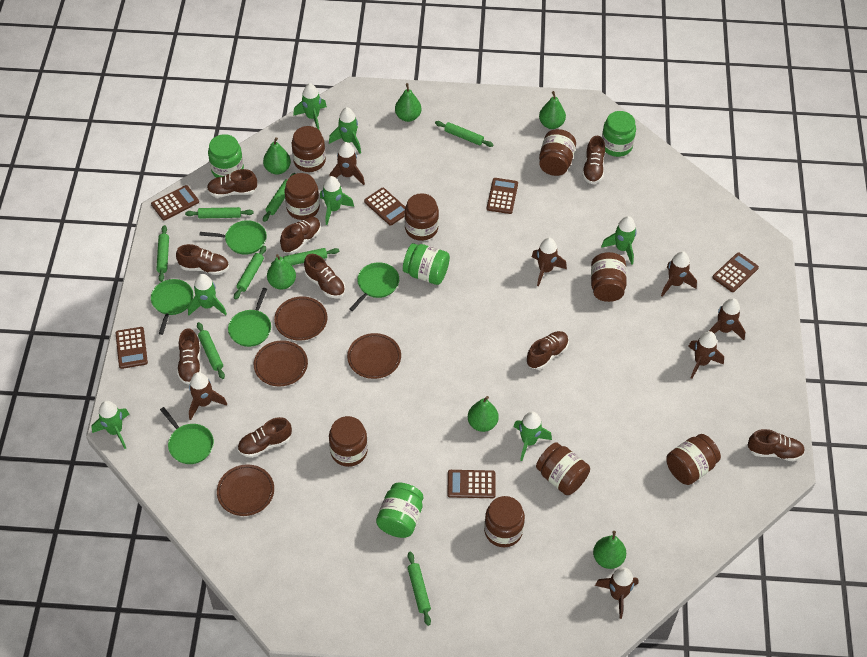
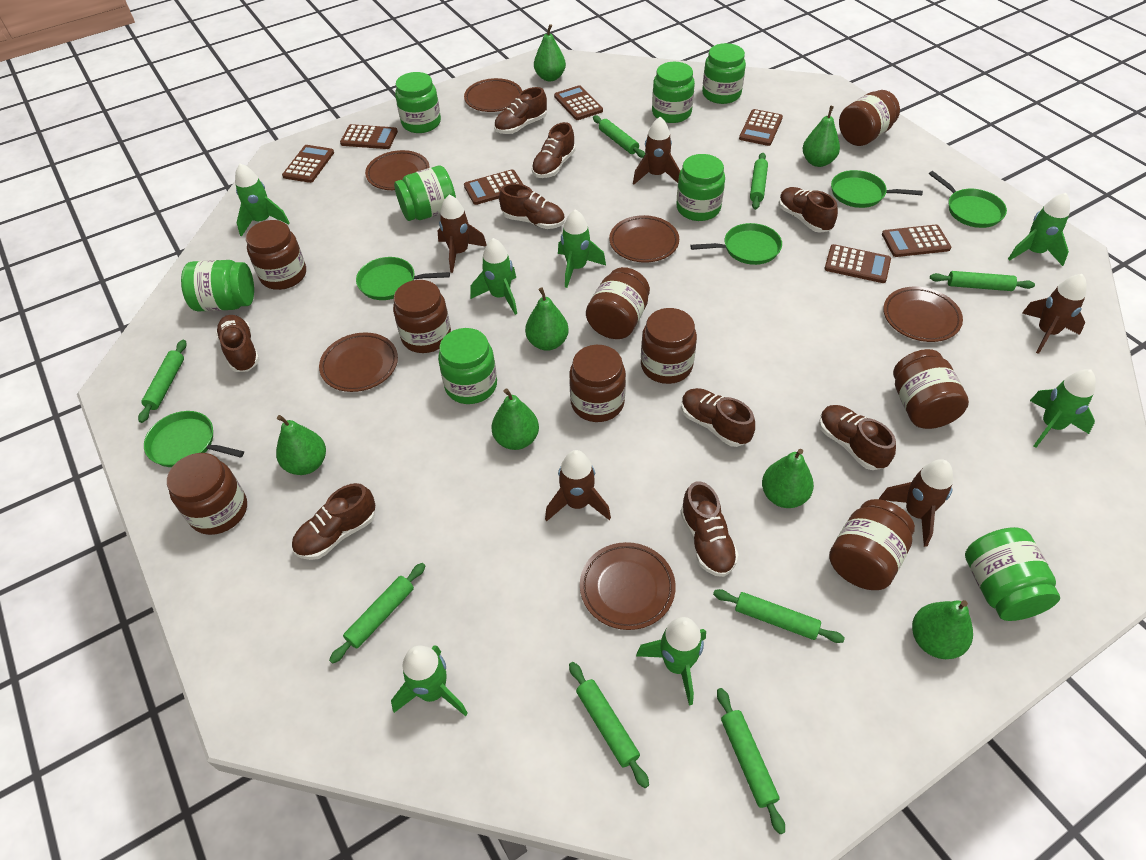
brown calculator: [116,327,148,369] [151,185,199,221] [364,188,405,226] [447,470,496,498] [487,178,518,214] [712,252,759,292] = 6 -> [282,145,334,183] [340,124,398,149] [464,169,523,205] [554,85,603,120] [739,109,783,146] [824,244,891,283] [882,225,951,257] = 7
brown plate: [217,464,274,516] [254,340,308,386] [274,296,327,340] [347,333,401,379] = 4 -> [319,332,398,392] [365,150,430,190] [464,78,522,112] [580,542,676,630] [609,215,679,263] [883,287,963,342] = 6
brown rocket: [189,372,227,420] [329,142,365,185] [532,238,567,286] [595,567,639,619] [661,251,697,297] [688,331,724,379] [709,298,745,340] = 7 -> [438,194,487,273] [545,450,611,521] [633,117,680,184] [879,459,953,547] [1022,274,1087,354] = 5
green jar: [208,134,244,178] [376,483,423,538] [403,243,450,285] [602,111,636,157] = 4 -> [181,260,254,311] [394,166,456,221] [395,72,441,133] [438,328,497,404] [652,62,695,123] [676,154,725,221] [702,43,746,104] [965,527,1060,621] = 8
green pear: [263,137,291,175] [267,254,296,290] [395,83,421,122] [468,396,499,432] [539,91,566,129] [593,531,626,569] = 6 -> [276,415,326,475] [491,388,539,450] [525,287,569,351] [534,24,566,81] [762,449,814,508] [803,106,840,167] [912,600,973,659] = 7

